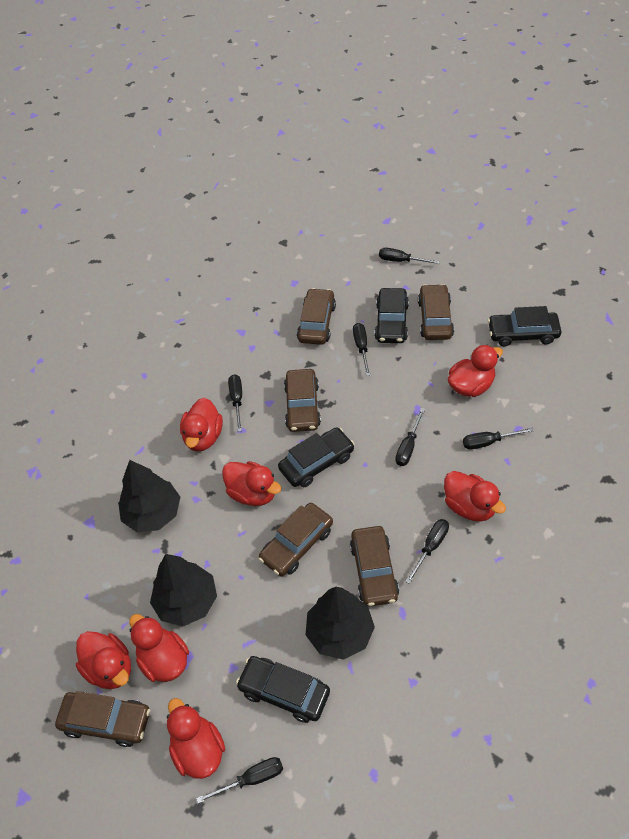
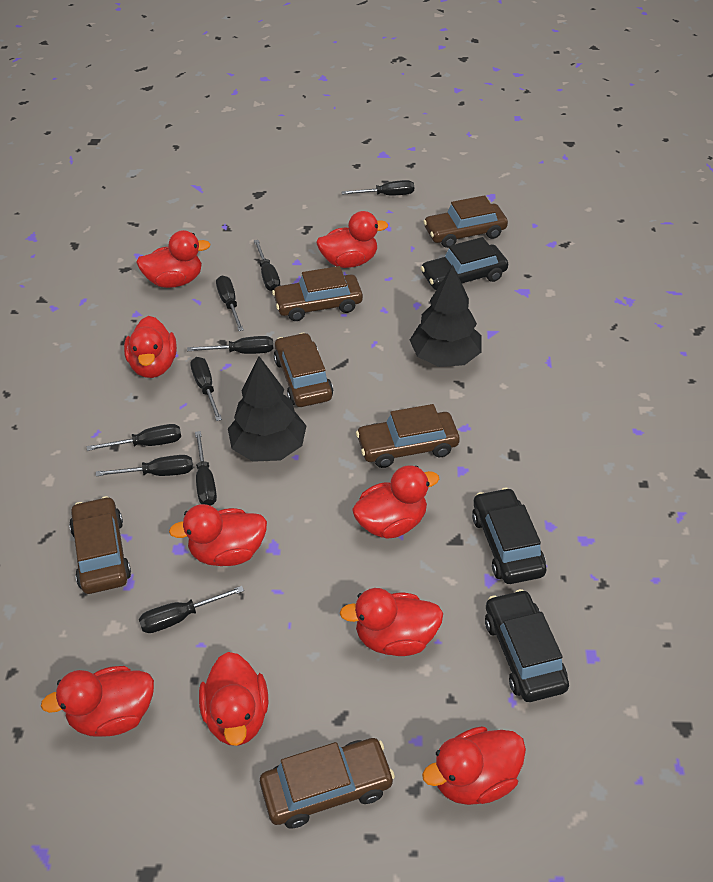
black car: [236,656,330,723] [278,427,354,487] [374,288,409,343] [488,306,561,346] = 4 -> [421,237,508,290] [472,488,546,584] [485,589,569,702] = 3
black screwdriver: [196,757,283,804] [228,374,242,432] [353,323,370,376] [379,248,440,264] [395,408,425,466] [406,519,449,584] [463,427,534,450] = 7 -> [87,424,181,451] [96,455,193,476] [139,586,244,633] [187,336,273,354] [190,357,222,421] [195,431,217,506] [216,276,244,331] [254,240,280,291] [341,180,414,195] = 9
black tree: [118,460,180,532] [150,554,217,626] [306,587,375,660] = 3 -> [228,356,307,462] [410,265,482,367] = 2
red duck: [76,631,131,689] [129,614,189,682] [167,698,225,779] [180,398,223,452] [222,461,281,506] [444,471,506,522] [448,345,503,397] = 7 -> [41,666,154,737] [124,316,177,378] [136,230,211,288] [169,504,267,566] [199,652,268,746] [317,211,388,268] [340,588,443,656] [352,465,439,539] [422,726,526,805] = 9

